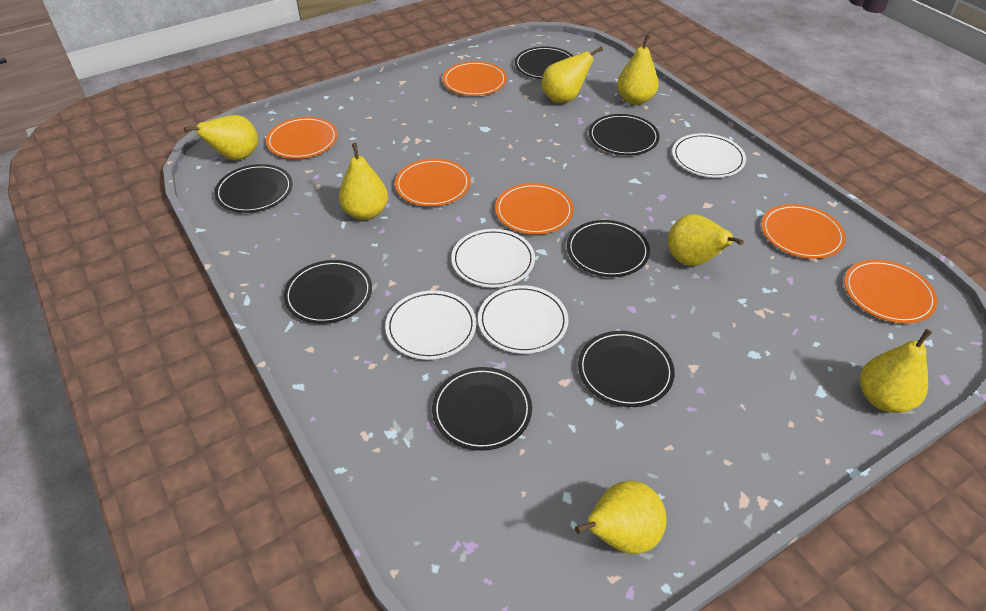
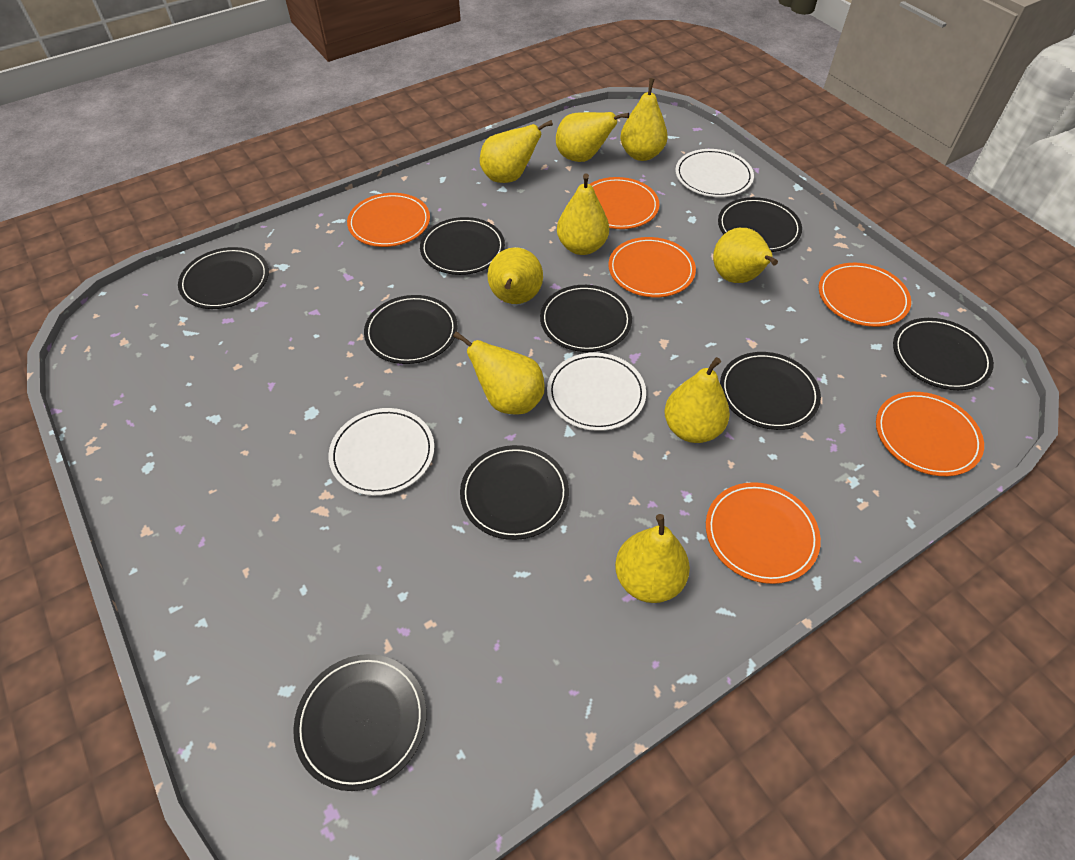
black plate: [214,164,292,213] [284,260,372,324] [432,367,532,451] [515,46,573,79] [567,220,650,277] [578,331,675,407] [589,114,660,155] = 7 -> [178,247,269,309] [293,654,426,791] [364,295,458,364] [420,217,505,275] [460,445,569,540] [540,285,632,352] [718,197,802,252] [720,352,821,430] [893,318,994,390] = 9
white plate: [385,290,476,360] [451,229,535,287] [478,285,569,354] [672,133,746,178] = 4 -> [328,408,434,496] [547,353,646,431] [675,149,754,197] = 3
yellow pear: [184,115,258,160] [339,143,388,220] [541,47,603,103] [575,481,666,554] [617,34,659,105] [668,214,744,266] [860,329,932,413] = 7 -> [453,331,545,414] [480,120,553,183] [487,247,543,304] [556,112,629,162] [557,173,609,255] [615,514,690,603] [620,78,668,161] [664,357,730,443] [713,228,778,283] = 9

